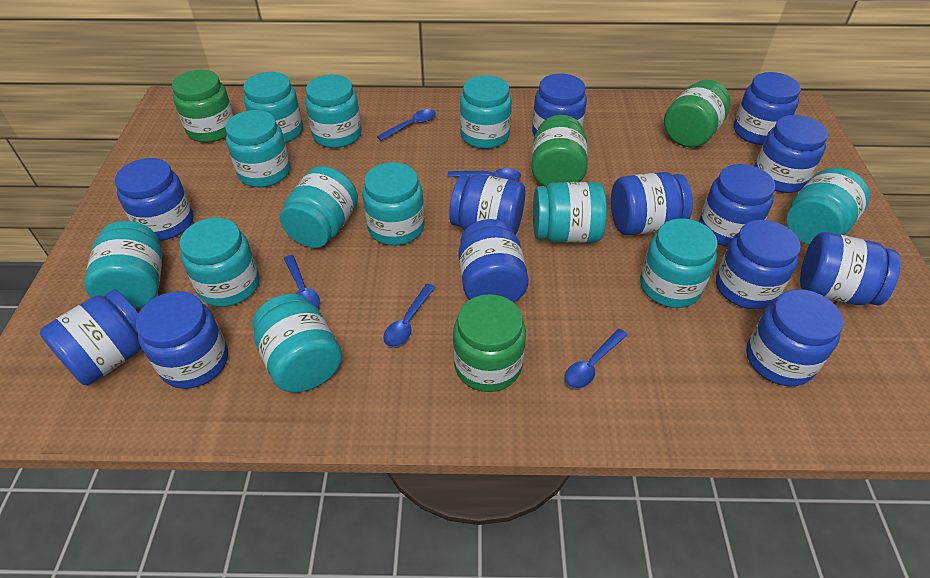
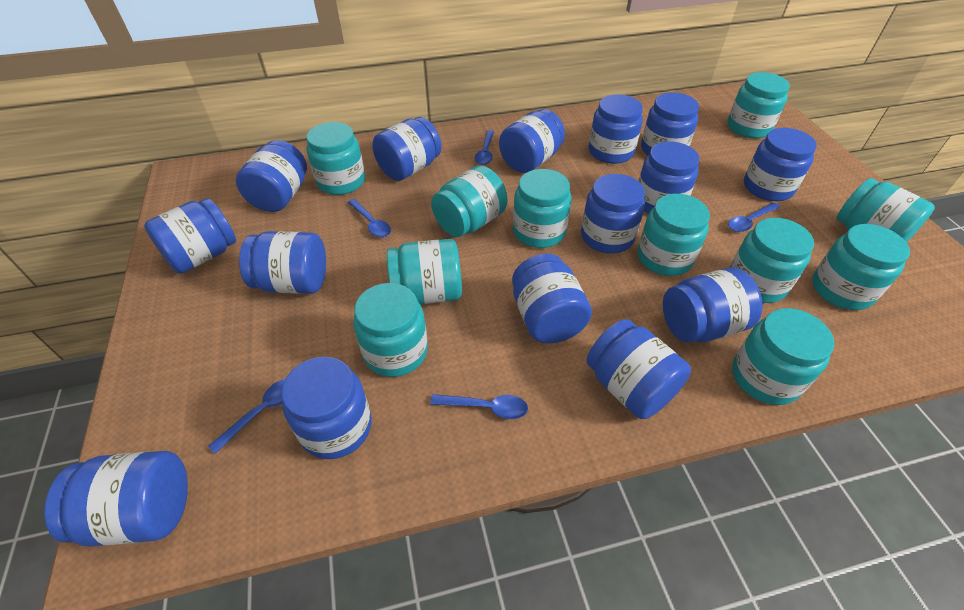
blue jar: [40,289,141,385] [115,158,193,241] [136,291,228,389] [449,174,525,235] [459,219,529,303] [532,73,587,136] [611,172,693,235] [699,164,775,247] [716,220,801,309] [734,72,801,145] [746,289,843,386] [754,115,828,193] [800,232,901,305] = 13 -> [44,451,188,547] [144,198,236,274] [236,140,307,212] [239,231,326,294] [281,357,372,459] [372,117,442,181] [499,109,565,173] [512,254,592,343] [581,174,645,254] [587,319,691,419] [588,94,643,164] [638,141,699,214] [641,93,699,155] [663,267,763,343] [744,128,817,201] = 15
green jar: [172,70,234,143] [453,294,526,392] [531,115,588,187] [664,80,731,148] = 4 -> none = 0
turquoise jar: [85,221,163,309] [179,217,260,307] [225,110,290,187] [243,72,303,143] [253,294,342,392] [280,166,358,248] [305,75,362,148] [362,162,425,246] [460,75,512,149] [533,182,607,243] [640,218,718,308] [787,168,870,245] = 12 -> [306,122,365,195] [353,283,428,377] [387,239,462,304] [431,165,507,237] [513,169,572,248] [637,194,710,276] [727,72,790,138] [730,218,814,303] [732,308,834,405] [812,224,910,310] [837,178,935,242] = 11

